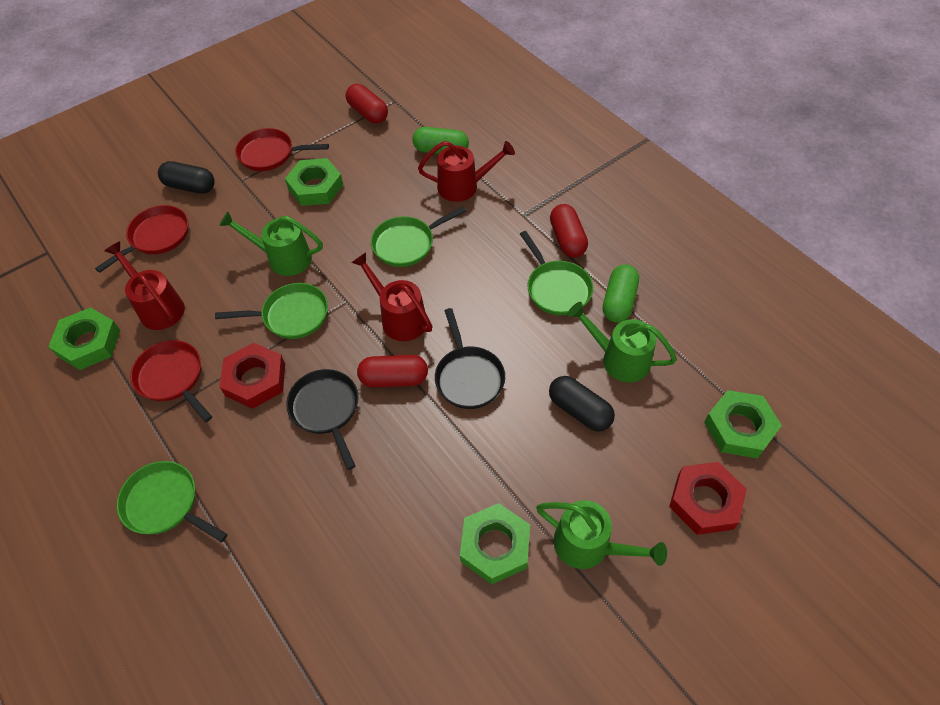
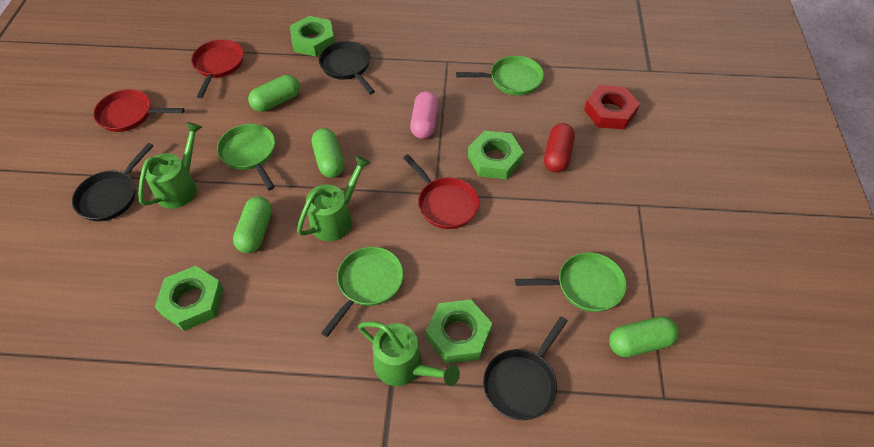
black capsule: [158,161,215,194] [549,376,615,431] = 2 -> none = 0
black pan: [286,369,358,470] [435,308,505,409] = 2 -> [72,143,154,221] [319,41,375,94] [483,316,568,420] = 3
green capsule: [412,127,469,154] [603,264,639,323] = 2 -> [233,196,272,253] [248,75,300,112] [312,128,344,178] [609,317,679,357] = 4
pink capsule: none = 0 -> [410,91,439,139] = 1
red capsule: [346,84,388,124] [357,355,428,387] [550,204,588,258] = 3 -> [544,123,575,173] = 1
red nut: [220,343,285,409] [669,462,747,535] = 2 -> [584,85,640,129] = 1
red watering can: [105,242,185,330] [351,252,432,341] [418,141,515,202] = 3 -> none = 0

